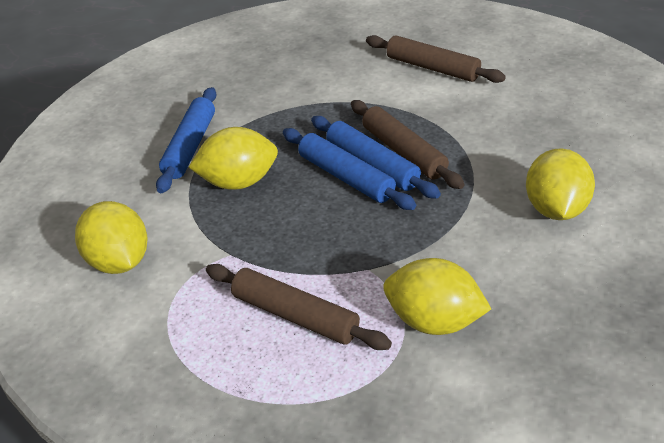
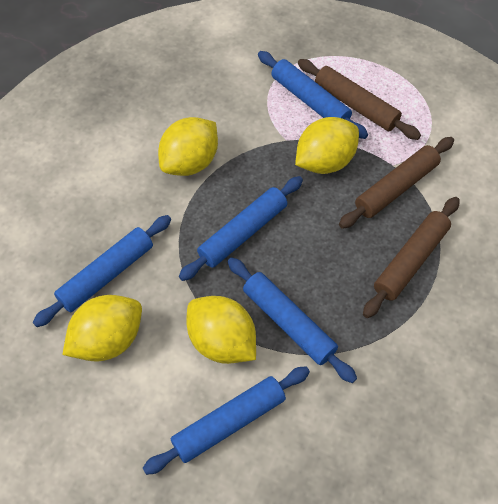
blue rolling pin: [156,87,216,193] [283,128,416,210] [311,116,441,199] = 3 -> [33,215,171,327] [143,366,310,475] [179,176,303,281] [228,257,357,383] [258,51,368,139] = 5

